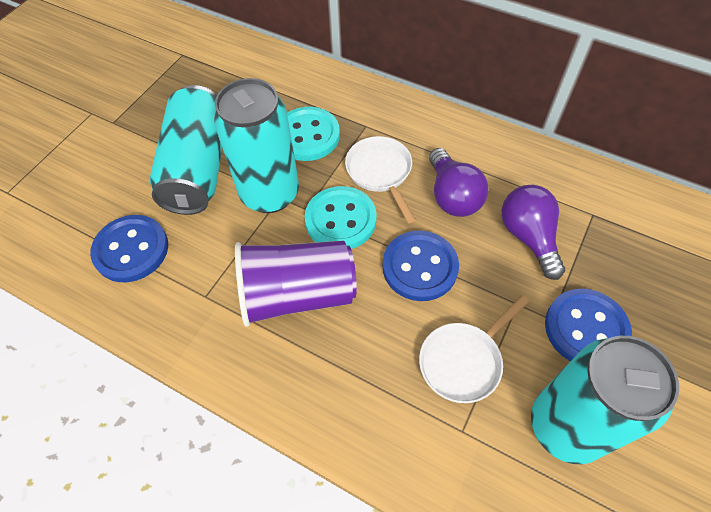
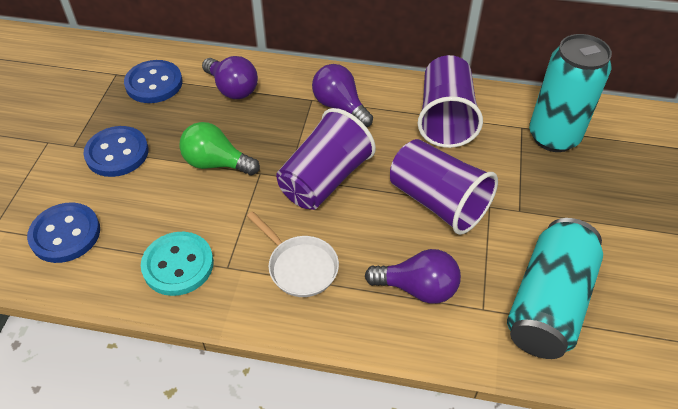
green light bulb: none = 0 -> [179,122,260,175] = 1
purple cup: [235,240,357,327] = 1 -> [276,108,376,210] [390,139,498,235] [418,55,483,148] = 3
purple light bulb: [429,148,489,217] [502,185,565,280] = 2 -> [202,56,258,99] [312,64,373,127] [365,249,461,304] = 3
turquoise button: [287,107,340,161] [305,186,377,249] = 2 -> [141,232,214,296] = 1
turquoise can: [149,85,222,215] [214,78,299,213] [531,336,679,464] = 3 -> [507,218,603,359] [529,34,612,152] = 2
white pan: [345,136,416,223] [419,295,530,403] = 2 -> [247,211,339,297] = 1

